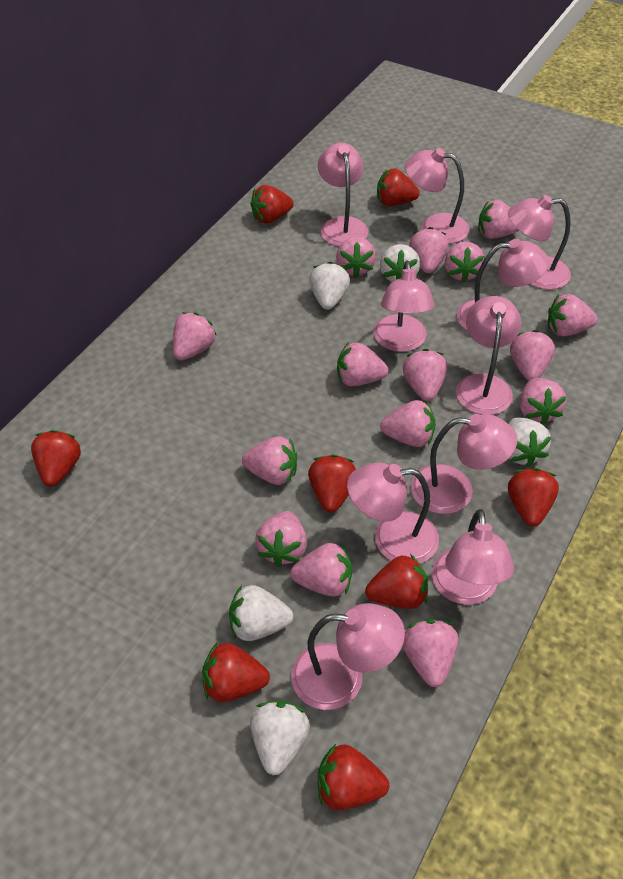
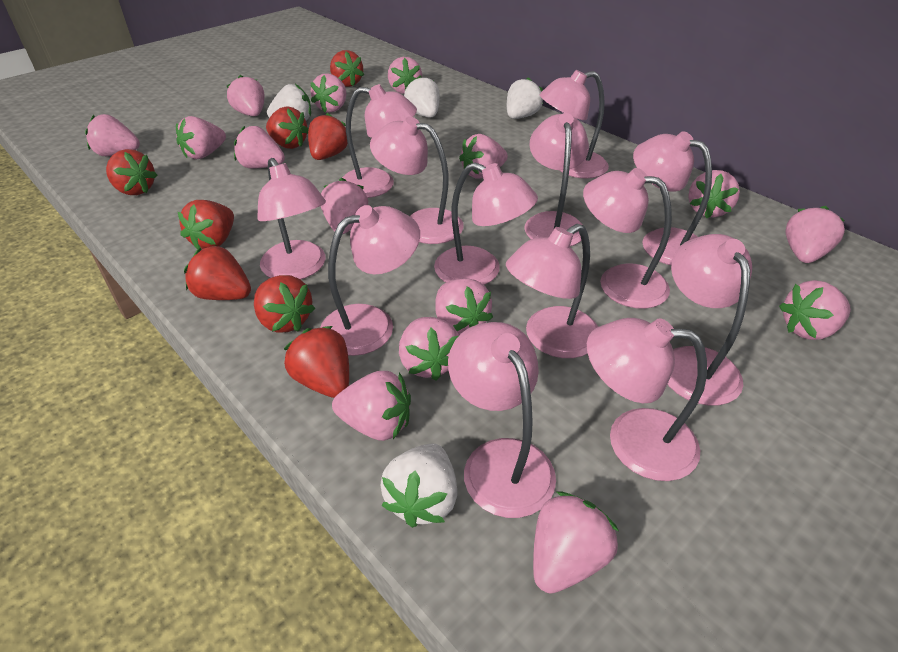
pink lamp: [291,603,405,710] [318,143,368,247] [347,462,439,564] [373,261,435,352] [405,148,470,244] [411,414,517,514] [432,509,514,605] [456,296,521,415] [457,239,549,331] [508,195,571,290] = 10 -> [257,158,326,279] [320,205,420,356] [342,84,417,198] [370,116,464,244] [434,162,538,285] [448,322,556,518] [506,224,598,358] [525,113,589,246] [540,70,609,179] [583,168,672,309] [587,318,707,481] [633,131,712,265] [668,234,752,406] = 13
white strawberry: [229,585,293,641] [250,700,310,775] [309,262,350,310] [380,244,420,282] [508,418,551,467] = 5 -> [267,84,311,120] [381,443,457,528] [404,76,440,118] [507,77,543,119] = 4

